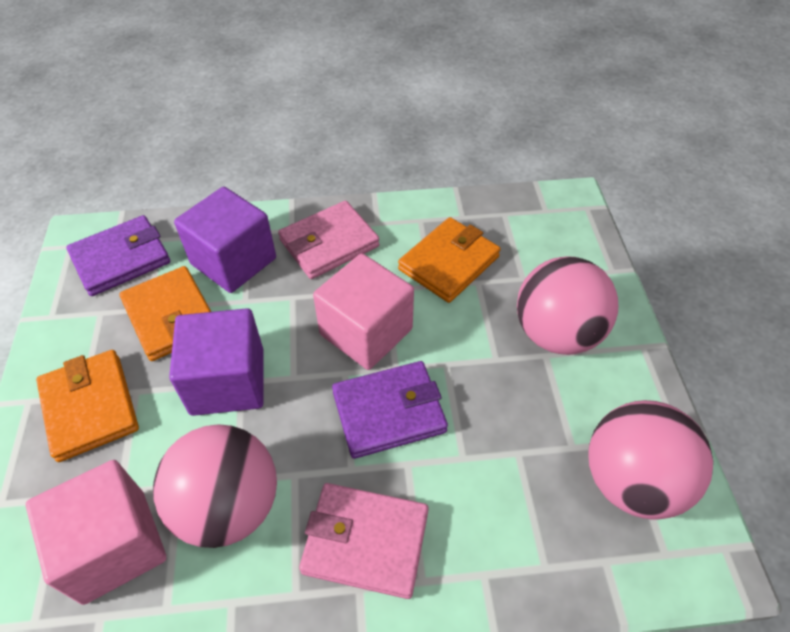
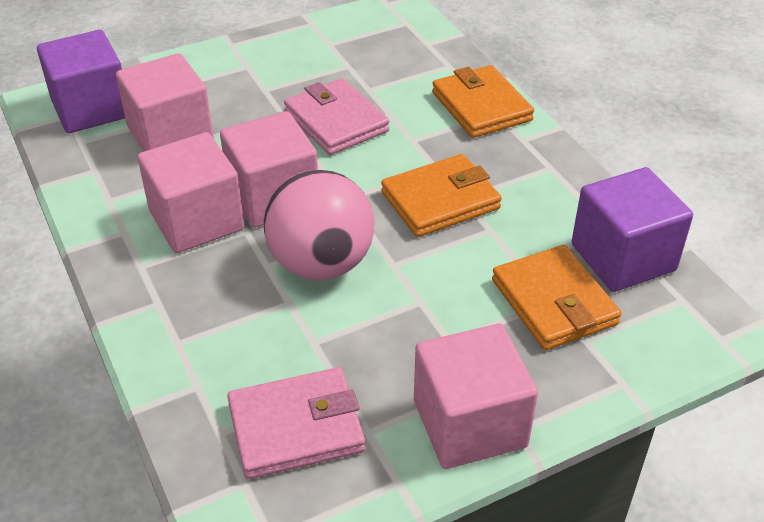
pink ball: [153,424,277,548] [517,256,618,355] [588,400,713,519] = 3 -> [264,170,374,280] = 1
pink cube: [26,460,166,605] [313,253,414,370] = 2 -> [116,53,214,152] [138,132,244,253] [220,111,318,228] [414,324,538,469] = 4
purple wallet: [66,215,170,296] [332,361,448,459] = 2 -> none = 0

